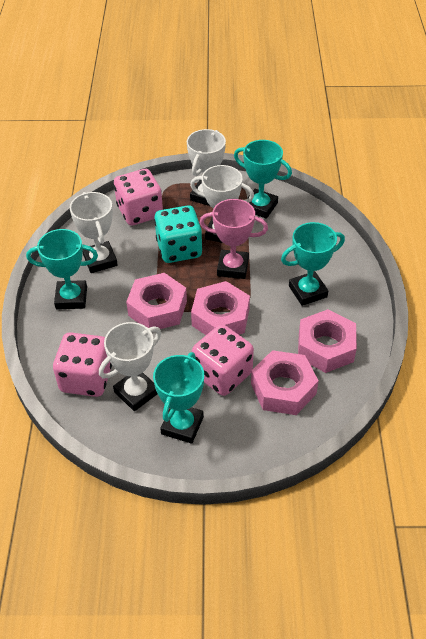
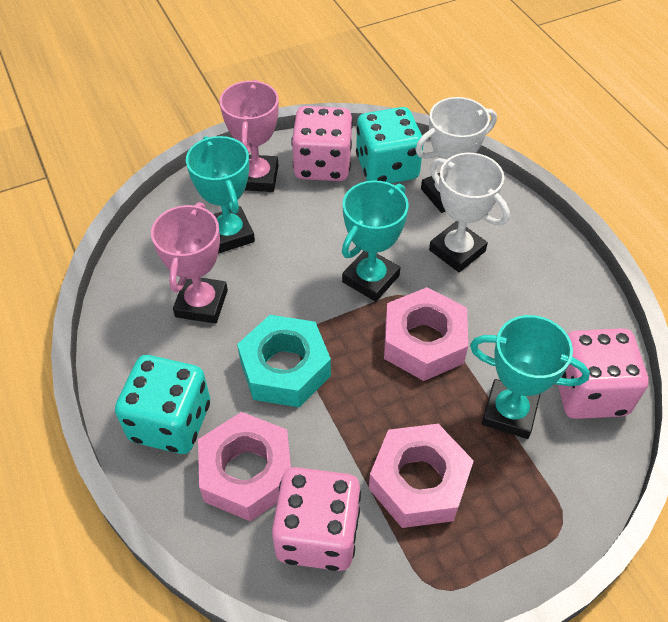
pink nut: [126,273,187,329] [191,281,250,335] [251,350,319,415] [298,309,357,373] = 4 -> [198,412,291,522] [369,424,474,528] [384,287,468,381] = 3
pink trophy: [200,199,268,279] = 1 -> [151,202,228,324] [219,80,279,192] = 2
turquoise dice: [154,205,203,263] = 1 -> [115,355,210,454] [356,107,423,184] = 2
turquoise nut: none = 0 -> [237,315,331,407] = 1
turquoise trophy: [26,229,98,309] [153,352,204,444] [234,140,292,219] [281,222,345,306] = 4 -> [186,136,255,254] [342,180,409,302] [470,315,590,439] = 3
white trophy: [70,192,118,273] [99,322,161,411] [187,129,226,206] [190,165,254,243] = 4 -> [416,97,497,213] [429,153,510,272] = 2

